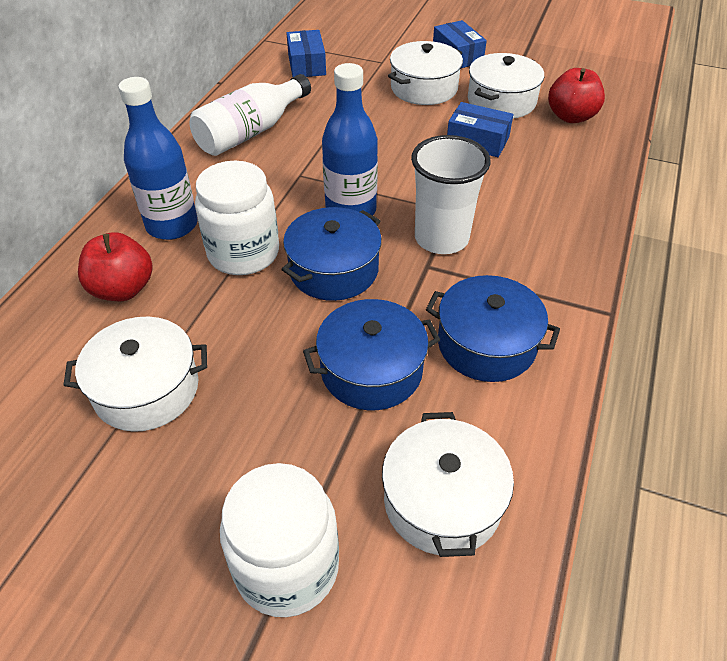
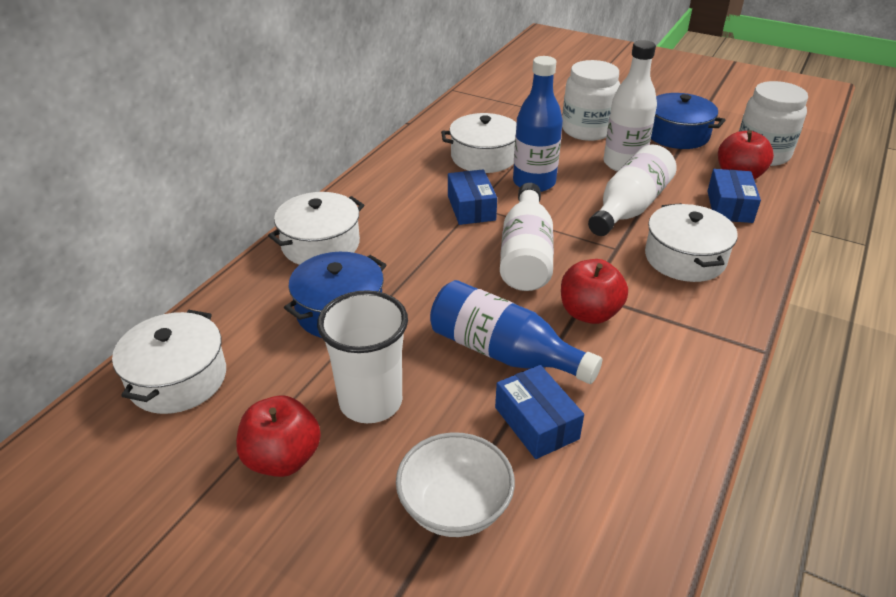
blue pot: [281,207,382,301] [303,299,440,410] [426,275,560,382] = 3 -> [284,252,386,338] [651,93,725,149] = 2
red apple: [78,232,153,301] [548,68,605,123] = 2 -> [236,395,321,477] [561,259,628,324] [718,130,774,180] = 3
white bottle: [190,74,311,156] = 1 -> [500,183,554,291] [588,145,677,236] [603,40,657,171] = 3
white bowl: none = 0 -> [396,432,515,537] = 1

